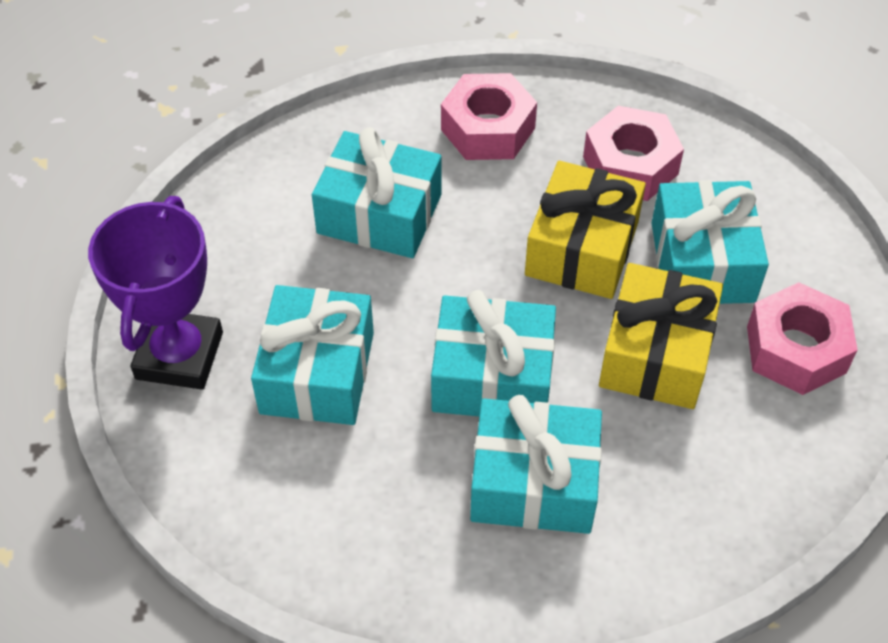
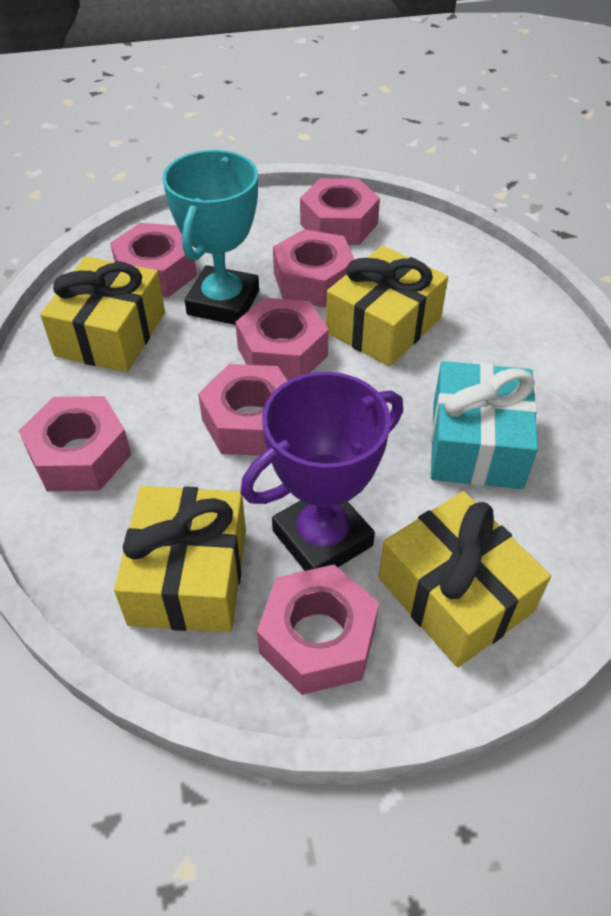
pink nut: [441,73,537,160] [583,106,684,201] [747,282,857,395] = 3 -> [19,396,131,491] [110,223,197,297] [198,364,288,456] [235,298,329,380] [257,564,379,695] [273,229,355,307] [300,178,380,245] = 7
turquoise gift: [251,285,374,425] [312,127,442,258] [431,290,556,416] [470,395,602,534] [652,180,769,304] = 5 -> [431,361,538,489] = 1
turquoise trophy: none = 0 -> [162,150,259,325] = 1
yellow gift: [525,161,646,299] [599,263,723,409] = 2 -> [40,256,165,372] [114,486,246,633] [326,245,448,367] [379,491,551,667] = 4

